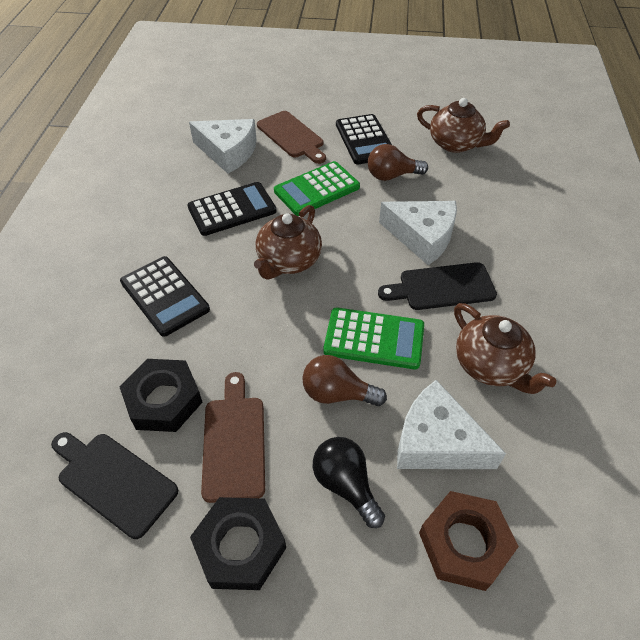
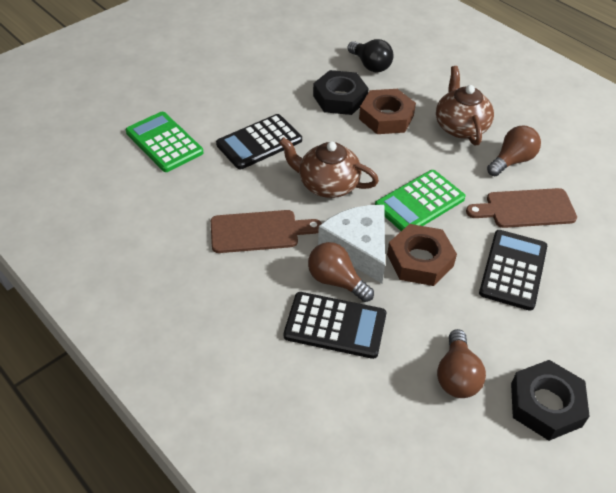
black cutting board: [51,432,178,539] [378,262,497,310] = 2 -> none = 0
brown light bulb: [302,355,387,406] [368,144,428,181] = 2 -> [308,242,374,302] [437,329,486,398] [487,126,541,176] = 3
brown nut: [419,491,519,591] = 1 -> [359,89,416,134] [387,224,457,286] = 2
brown teapot: [254,205,322,279] [417,98,510,153] [454,303,556,394] = 3 -> [279,137,379,198] [436,66,494,145] = 2
white cheese: [189,119,257,174] [379,201,457,265] [397,380,506,469] = 3 -> [318,205,385,283] = 1

